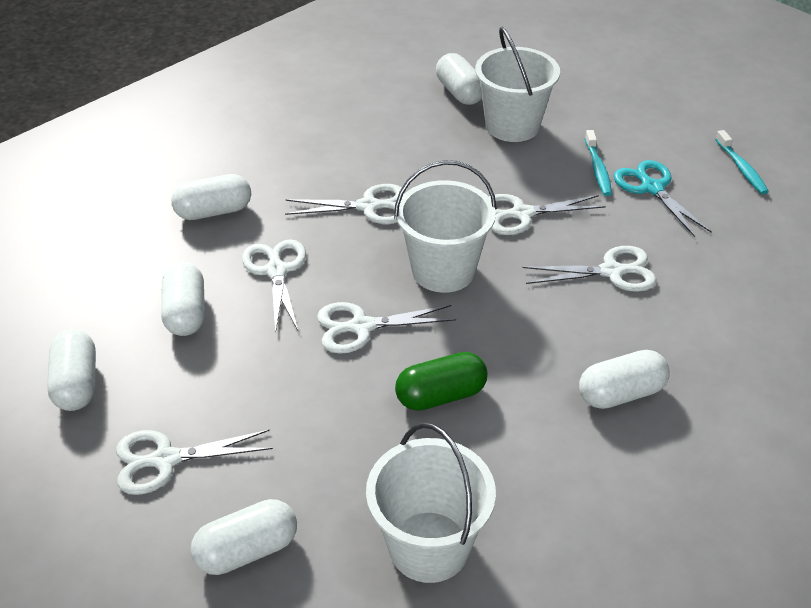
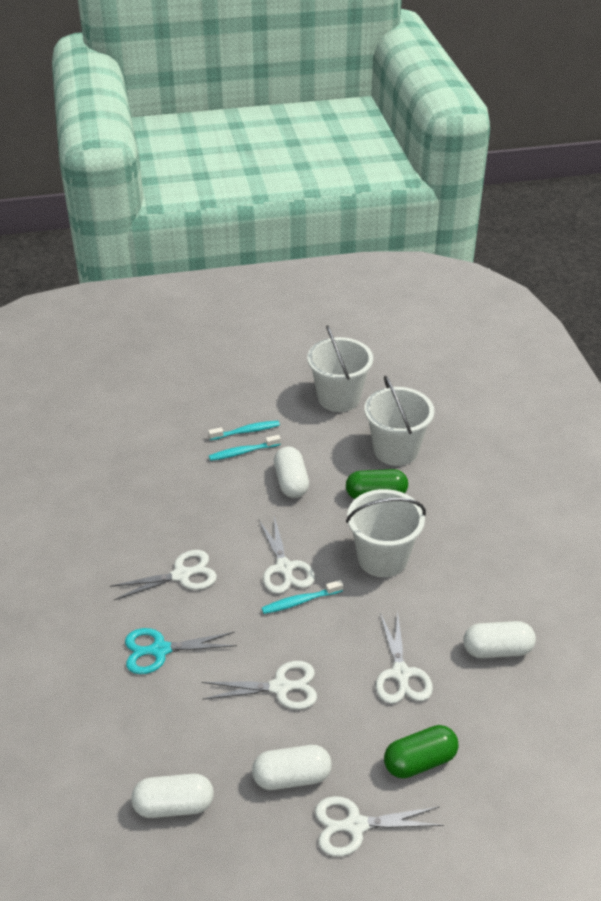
green capsule: [395,352,487,411] = 1 -> [346,469,408,499] [384,725,459,779] = 2
turquoise toothbrush: [585,130,612,196] [715,130,769,194] = 2 -> [208,421,280,440] [209,435,281,461] [262,580,343,614] = 3
white capsule: [47,329,96,411] [161,262,205,336] [171,174,251,220] [190,499,297,575] [436,53,482,105] [579,350,670,409] = 6 -> [131,774,214,818] [252,745,332,790] [274,447,309,498] [463,621,536,658] = 4
white scissors: [116,430,273,495] [242,239,306,333] [285,184,405,224] [317,302,456,354] [489,194,606,235] [522,246,657,292] = 6 -> [110,550,217,600] [202,661,317,710] [258,516,315,594] [315,796,444,856] [376,611,433,704] = 5

